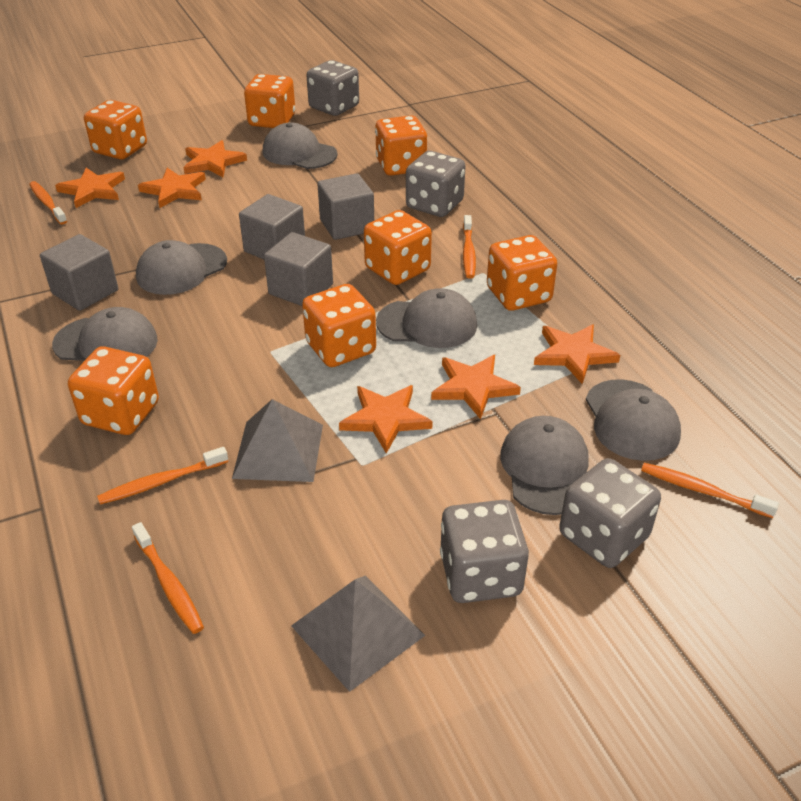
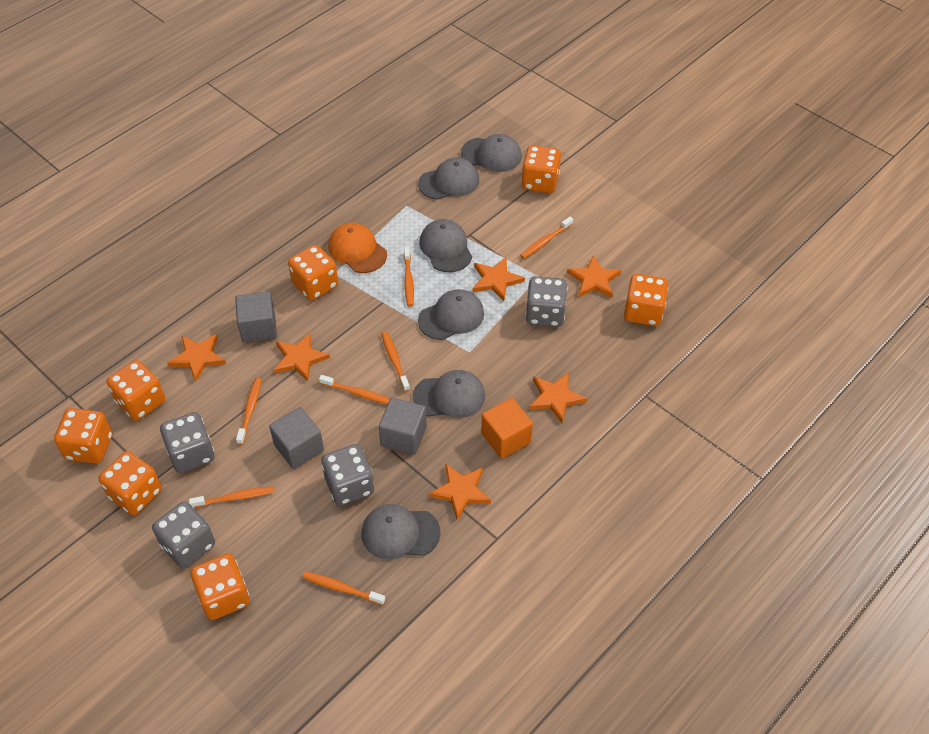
grey cube: [40,234,118,311] [239,194,305,259] [264,232,333,306] [317,173,374,240] = 4 -> [235,291,277,343] [269,407,324,469] [379,398,427,455] = 3
grey pyramid: [232,399,323,482] [291,576,426,692] = 2 -> none = 0
orange cap: none = 0 -> [328,223,387,273] = 1
orange cube: none = 0 -> [481,398,533,459] = 1
orange toothbrush: [29,181,67,225] [97,447,228,505] [132,522,204,634] [463,215,476,279] [641,463,779,518] = 5 -> [189,486,274,508] [236,378,262,445] [302,571,385,605] [319,375,390,404] [381,331,410,392] [404,247,414,307] [520,217,573,259] = 7

